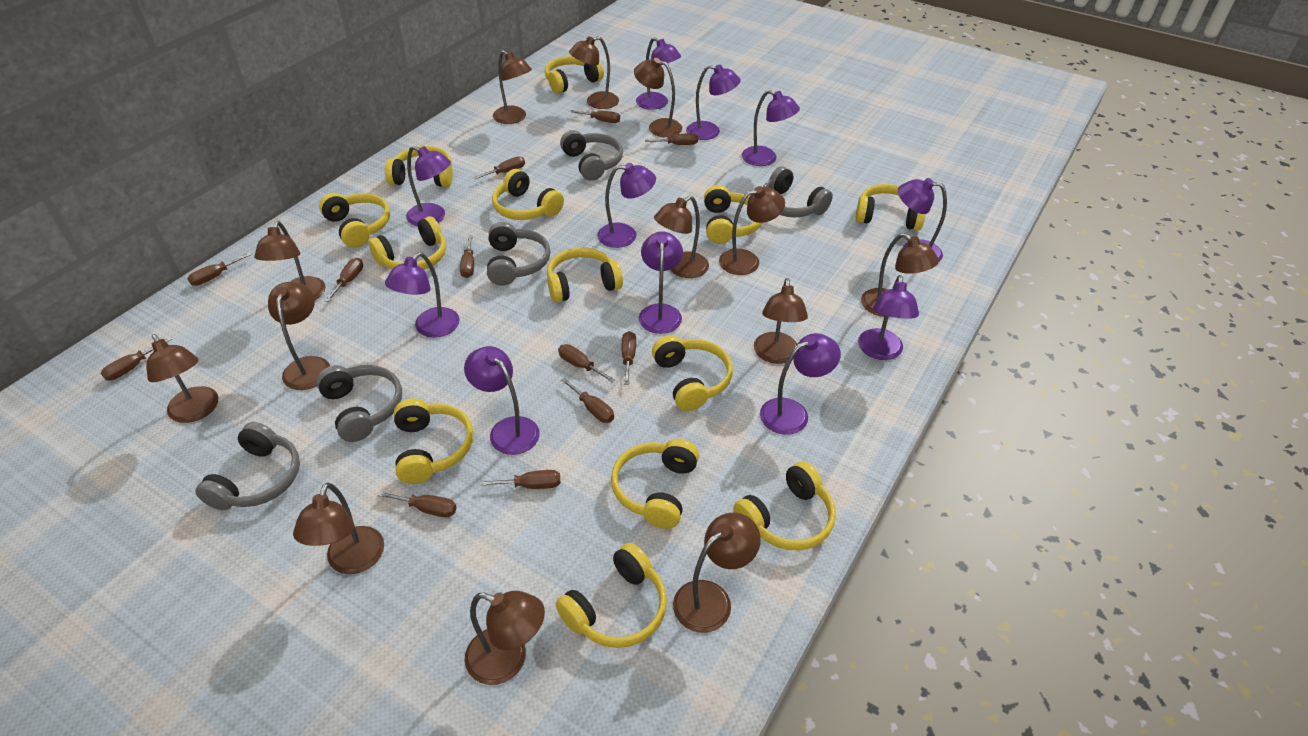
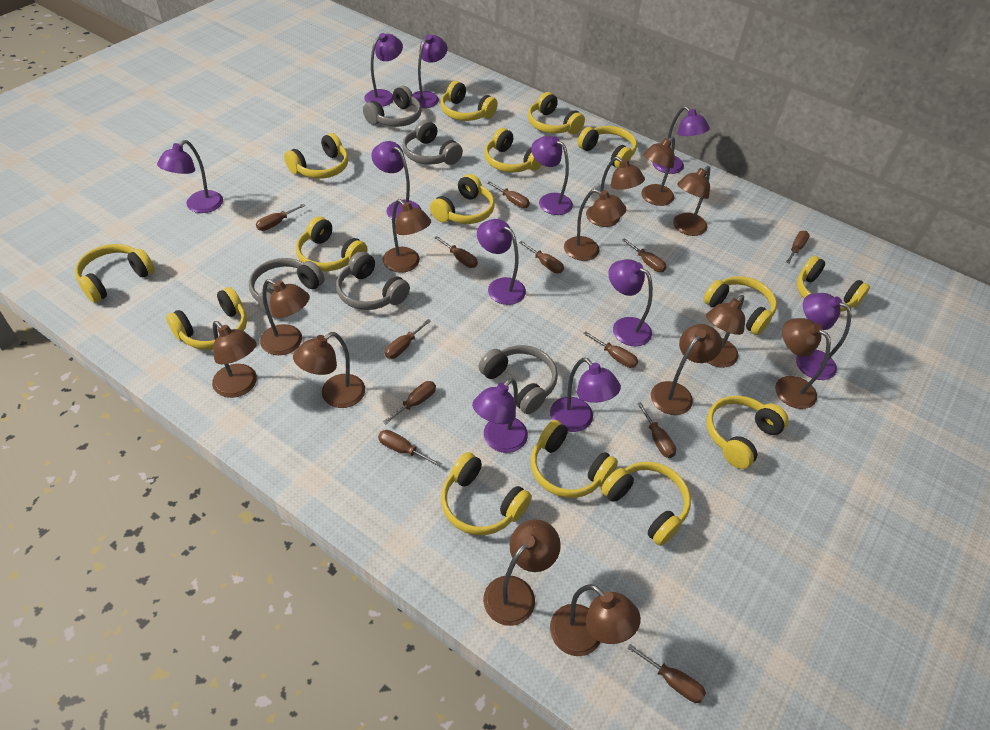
yellow headphones: [319,193,390,248] [368,216,446,270] [385,146,453,187] [394,398,473,484] [492,169,564,220] [545,56,604,94] [547,247,623,303] [556,543,667,648] [611,439,699,529] [652,335,733,411] [704,185,762,244] [733,461,836,550] [855,184,926,231] = 13 -> [75,244,155,303] [166,287,247,350] [284,133,348,179] [296,216,368,271] [430,174,495,224] [440,81,498,121] [441,452,532,535] [484,128,542,173] [528,92,585,134] [531,420,618,498] [578,126,637,168] [601,462,691,546] [703,276,777,335] [706,396,789,469] [797,256,870,312] = 15

